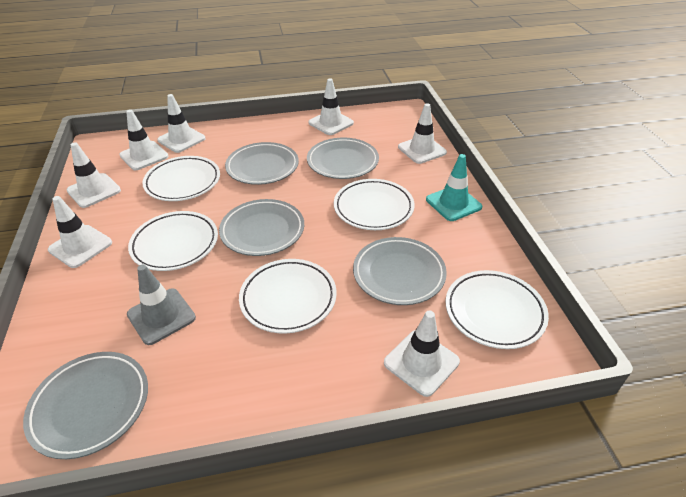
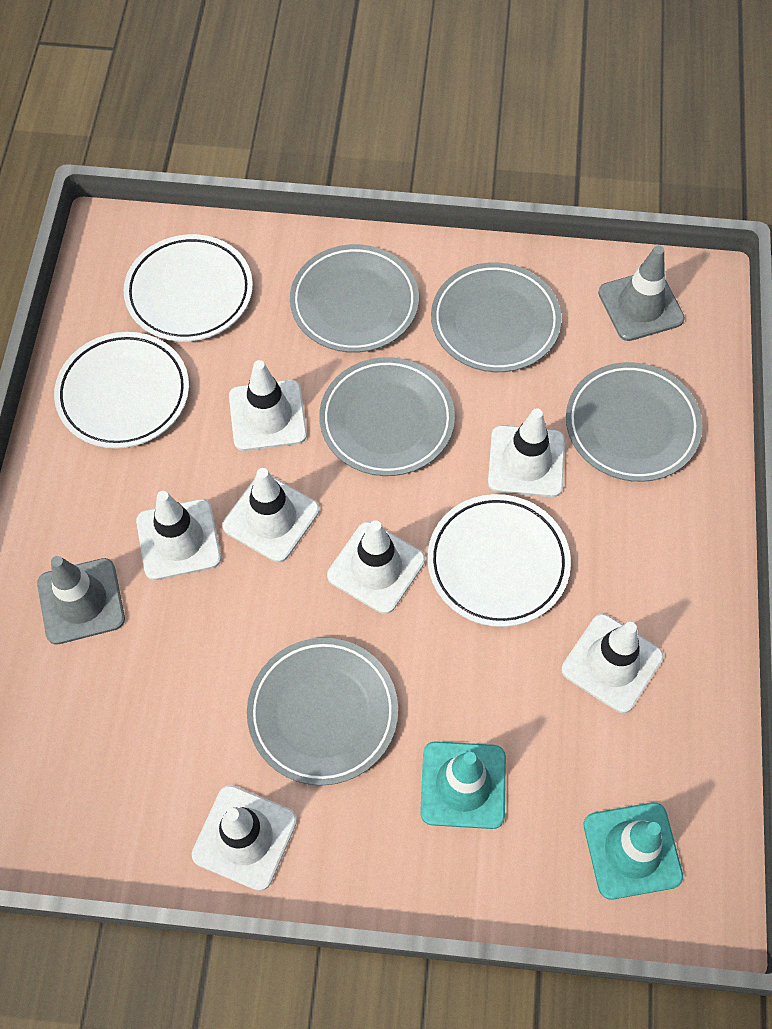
grey traffic cone: [127,264,196,345] = 1 -> [37,556,125,645] [598,245,685,341] = 2
turquoise traffic cone: [426,154,482,221] = 1 -> [420,741,506,829] [584,802,683,900] = 2
white plate: [128,211,218,271] [142,156,220,201] [239,259,337,334] [334,179,415,230] [445,270,549,349] = 5 -> [54,332,189,448] [123,234,253,342] [427,494,571,627] = 3

